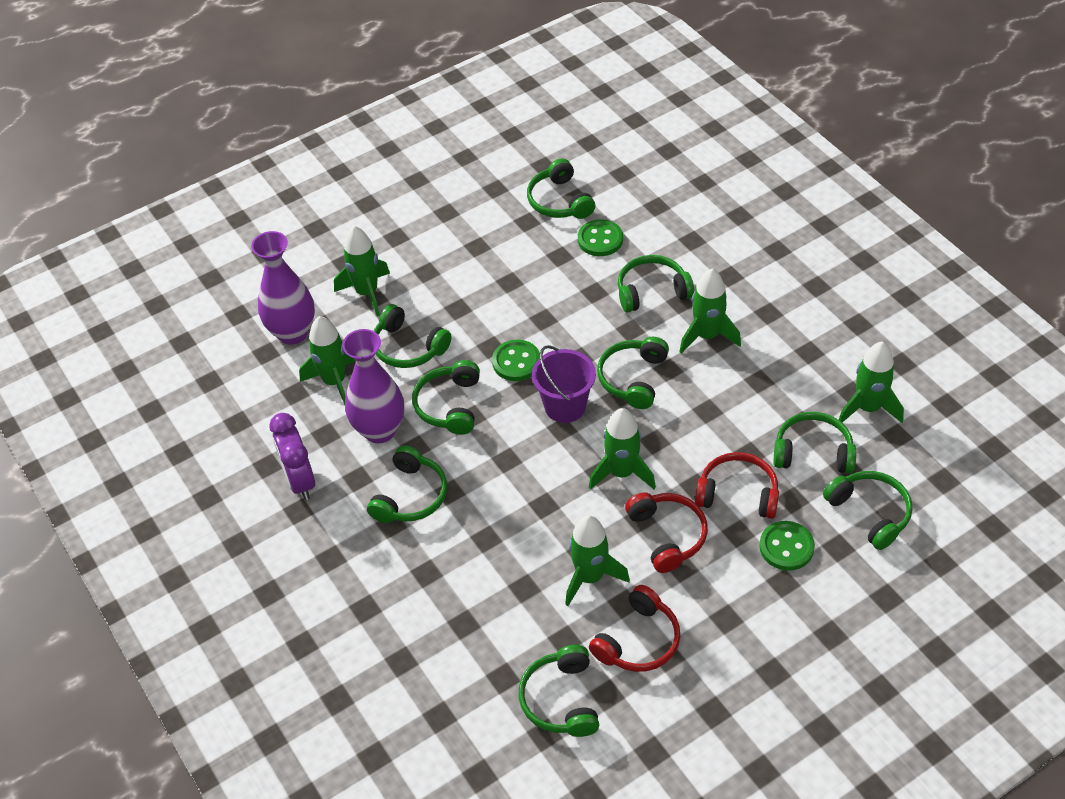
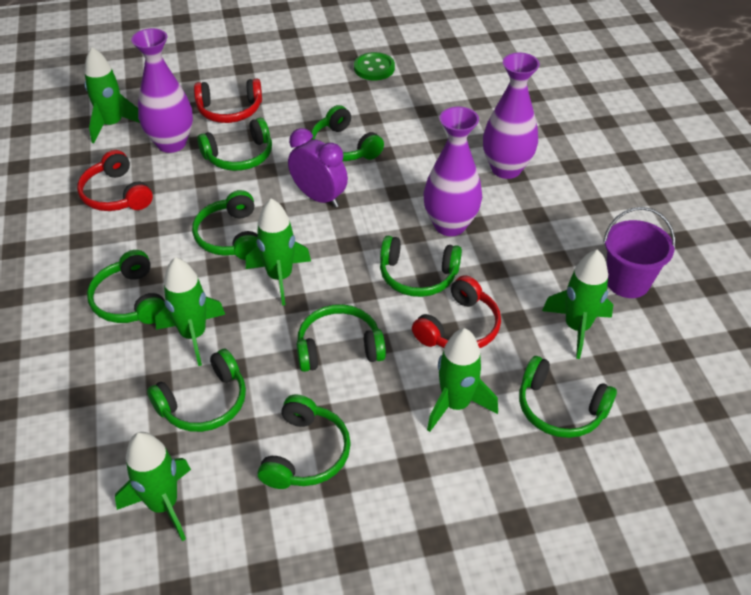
green button: [492,340,540,381] [578,219,623,256] [759,521,815,571] = 3 -> [354,52,395,80] = 1
purple vase: [251,231,315,345] [342,329,404,443] = 2 -> [131,28,193,153] [424,107,482,236] [483,53,540,179] = 3

